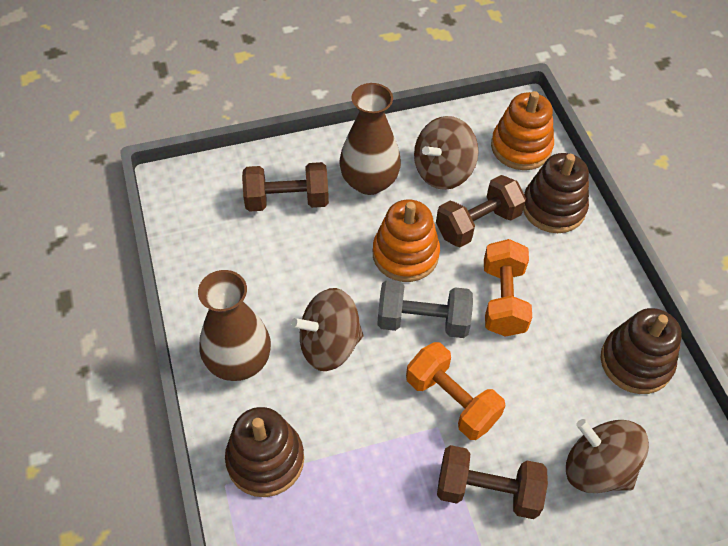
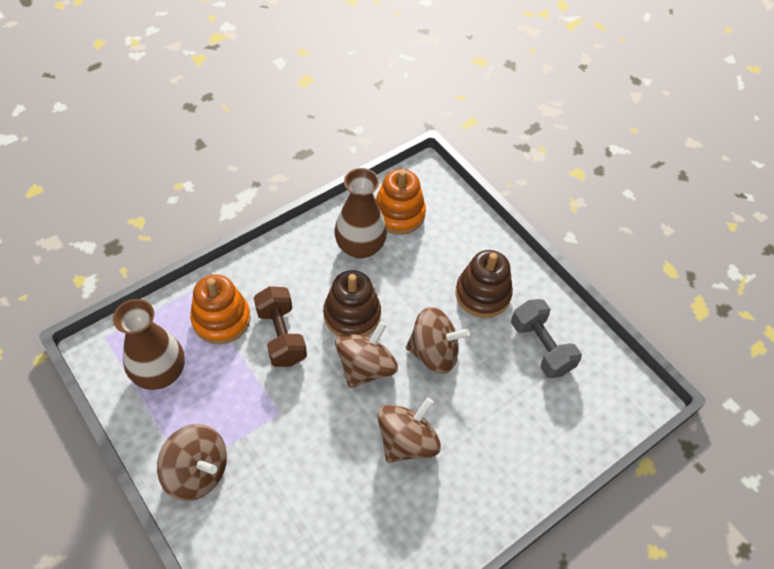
brown dumbbell: [242,162,329,212] [436,175,526,247] [437,445,548,519] = 3 -> [254,286,307,367] = 1
brown spinning top: [291,288,363,371] [414,116,479,190] [566,419,649,493] = 3 -> [157,424,227,501] [335,321,398,388] [377,397,441,463] [406,307,469,374] = 4
brown stacking toy: [225,407,304,497] [523,153,589,233] [601,308,682,394] = 3 -> [323,270,381,336] [455,250,513,318] = 2
orange dumbbell: [406,342,505,440] [484,239,532,337] = 2 -> none = 0

